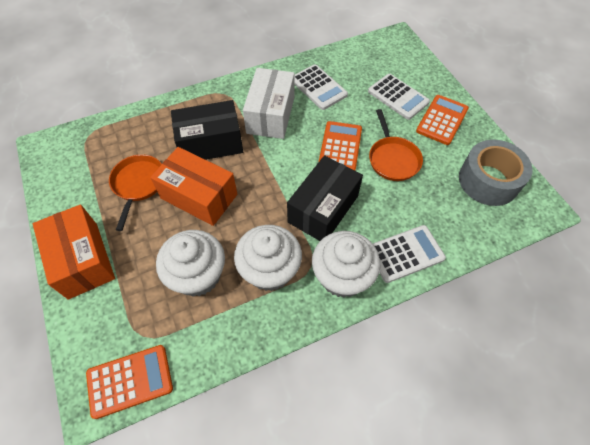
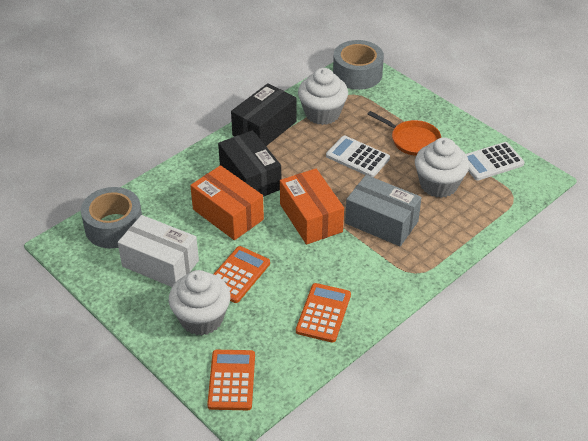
grey box: none = 0 -> [345,175,422,246] = 1
grey tape: [459,140,532,206] = 1 -> [81,187,142,249] [333,40,384,90] = 2
orange pan: [109,154,162,231] [369,109,423,181] = 2 -> [368,111,441,156] = 1
white calculator: [295,64,348,110] [368,74,430,120] [373,225,446,283] = 3 -> [326,136,390,177] [466,142,525,181] = 2

